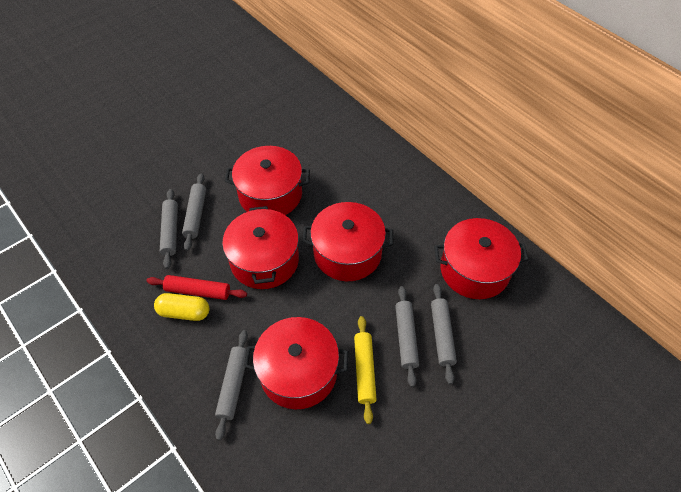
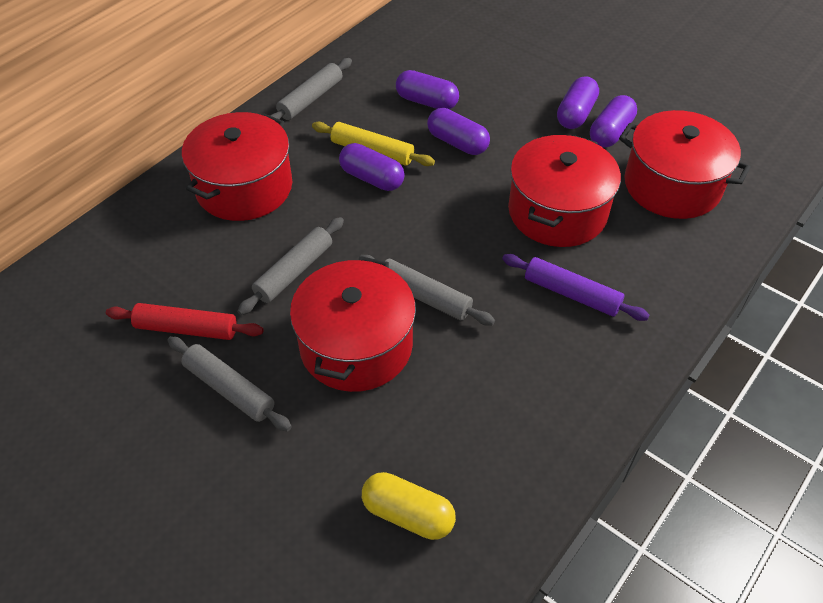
grey rolling pin: [160,189,178,269] [182,173,206,251] [215,330,248,441] [395,286,419,387] [431,284,457,385] = 5 -> [167,336,292,432] [237,217,344,315] [269,58,352,120] [359,255,495,326] = 4
purple capsule: none = 0 -> [339,143,405,191] [396,70,459,110] [427,108,490,155] [557,76,599,129] [590,95,637,148] = 5
purple rolling pin: none = 0 -> [502,254,649,321] = 1
red pot: [222,206,299,289] [225,146,310,215] [244,317,348,409] [302,202,393,281] [434,218,529,299] = 5 -> [182,112,292,221] [290,256,416,392] [508,135,621,247] [619,110,751,219] = 4

